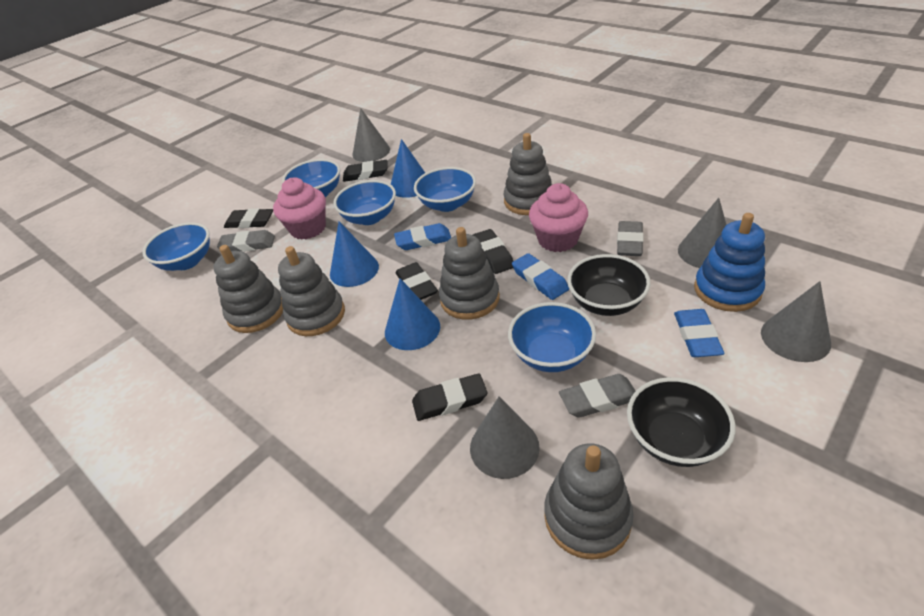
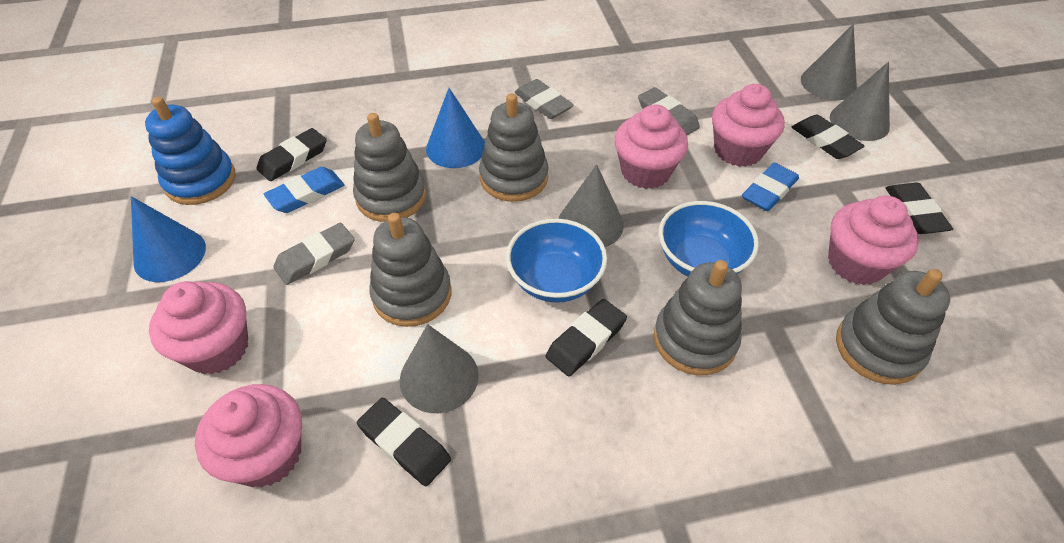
black bowl: [567,254,651,316] [627,377,735,467] = 2 -> none = 0
blue bowl: [142,222,210,271] [282,159,340,197] [333,180,396,225] [414,167,476,212] [508,302,596,372] = 5 -> [506,219,607,303] [658,201,759,277] = 2
blue cone: [330,221,379,287] [385,278,440,350] [391,139,425,198] = 3 -> [131,196,206,282] [426,88,485,168] = 2
blue eraser: [394,223,451,250] [512,253,569,300] [674,309,724,357] = 3 -> [264,167,344,213] [742,163,799,211] = 2
pink cupcake: [273,177,326,240] [529,183,588,252] = 2 -> [149,281,248,375] [195,384,302,488] [615,104,688,189] [712,84,785,167] [828,196,919,285] = 5

